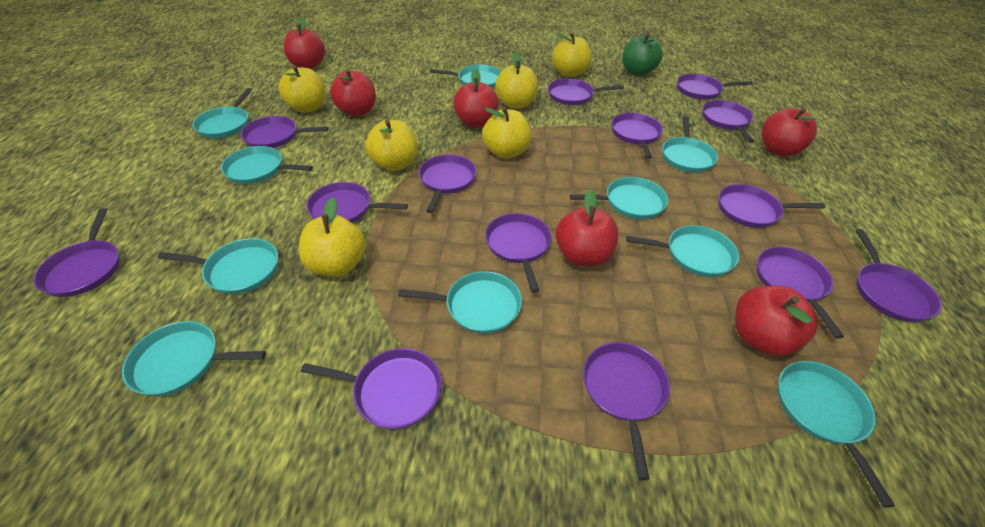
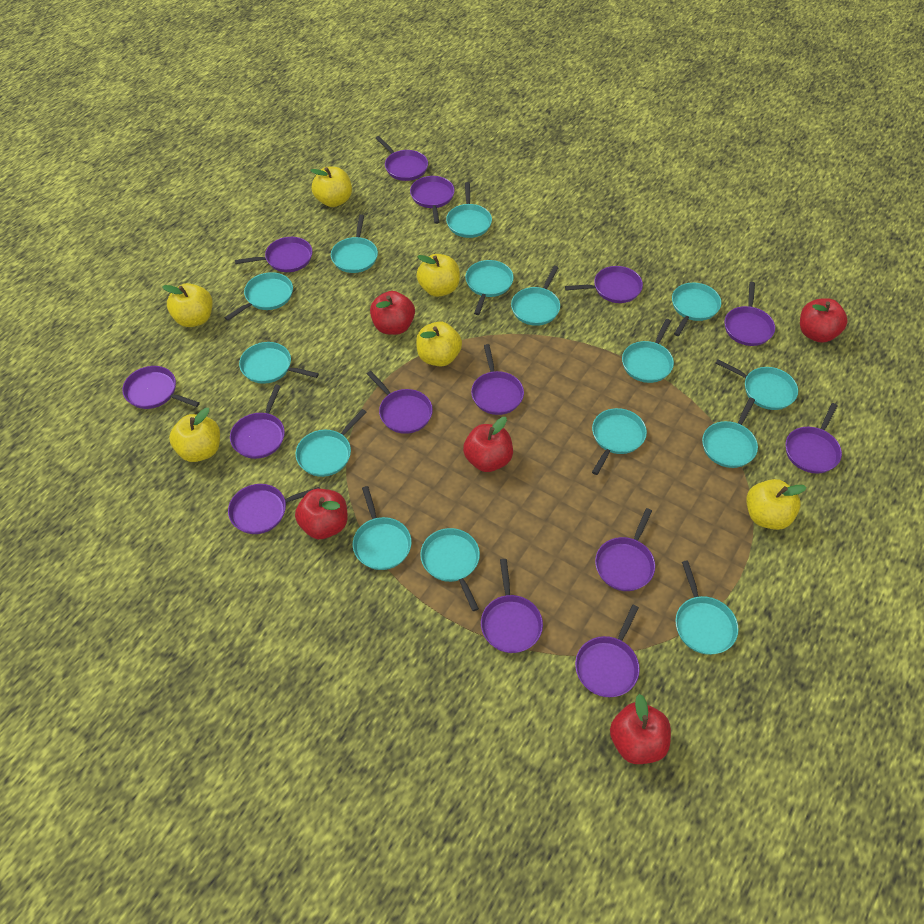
green apple: [622,33,663,76] = 1 -> none = 0
red apple: [284,18,325,69] [330,69,376,117] [453,69,499,128] [555,190,618,267] [735,286,817,356] [762,108,817,157] = 6 -> [295,489,348,539] [370,291,415,335] [463,417,513,472] [610,694,671,764] [800,298,848,343] = 5
turquoise pan: [122,321,266,396] [158,238,278,294] [192,88,252,138] [221,146,313,184] [398,271,522,334] [430,65,501,88] [570,177,668,219] [626,225,739,277] [662,116,718,173] [778,361,895,507] = 10 -> [225,272,293,321] [239,342,319,384] [296,409,366,477] [331,214,378,273] [353,486,412,570] [420,528,480,611] [446,182,492,238] [466,260,514,315] [511,266,560,326] [592,408,647,475] [622,319,674,383] [672,283,721,336] [675,561,739,655] [702,397,758,468] [716,359,798,410] = 15

